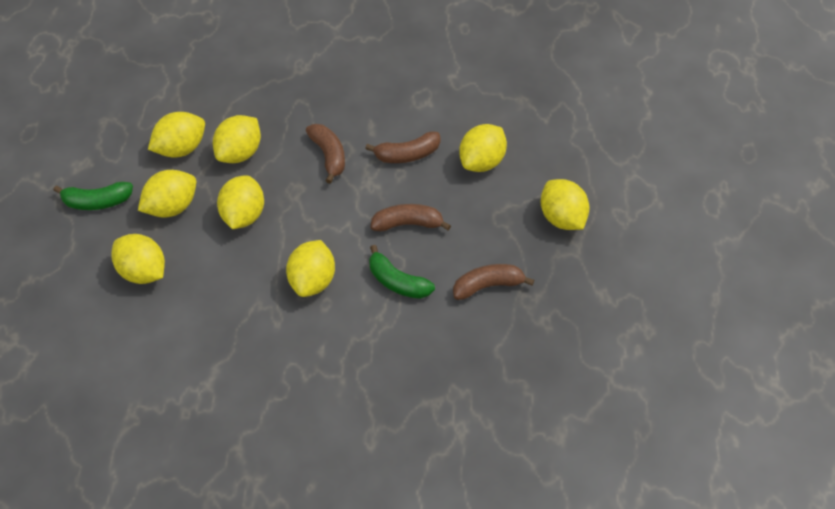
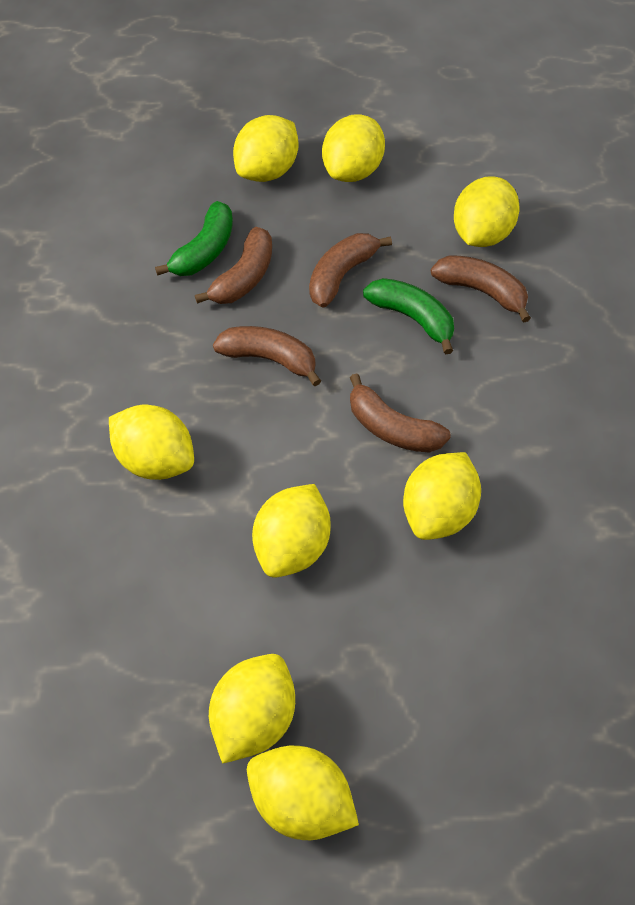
brown banana: [306,124,345,183] [365,132,440,163] [370,204,451,232] [453,264,534,300] = 4 -> [195,227,272,304] [213,326,321,386] [309,233,392,307] [350,373,451,453] [431,255,531,323] = 5

